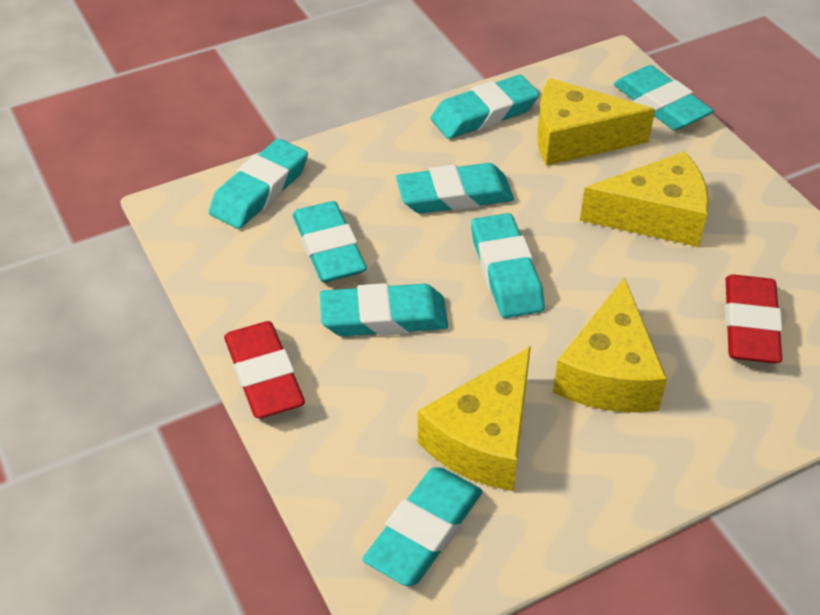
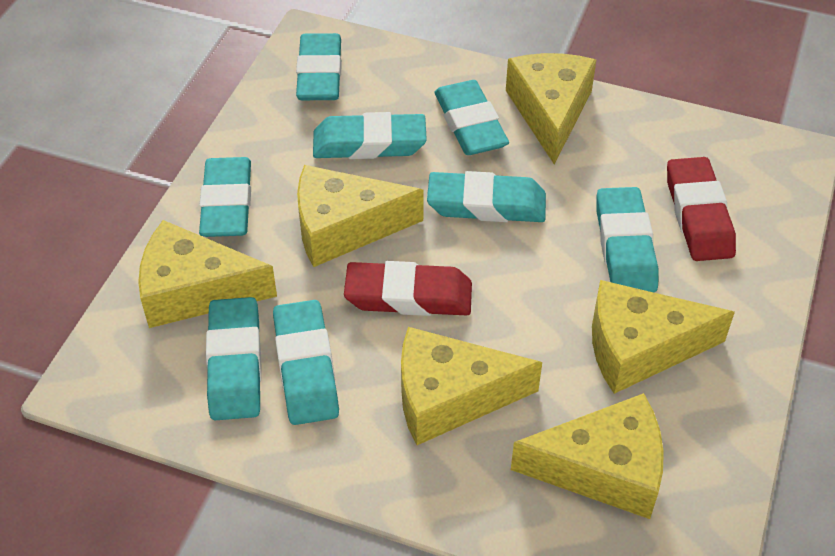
yellow cheese: [418,346,531,491] [538,78,655,166] [553,277,667,413] [580,151,709,247] = 4 -> [138,220,277,328] [297,165,424,267] [401,327,542,445] [506,53,596,164] [511,393,664,519] [592,280,735,394] = 6

